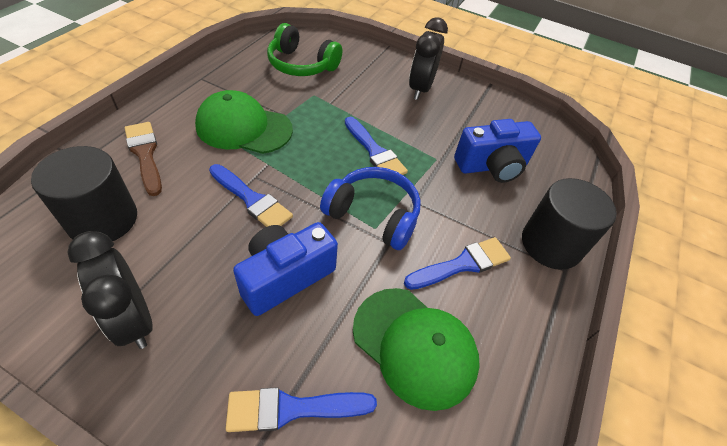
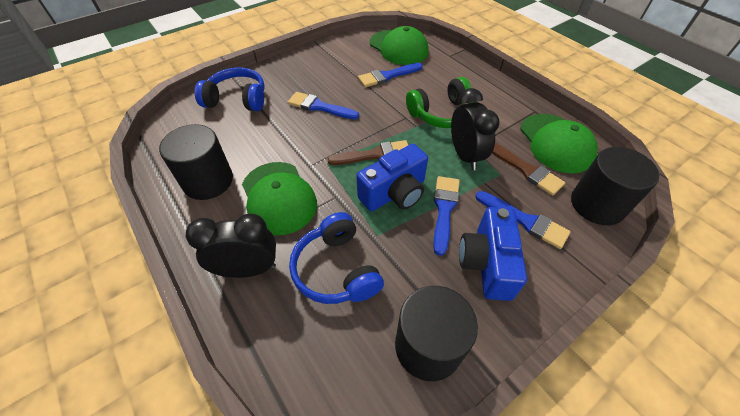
black cylinder: [31,146,137,241] [522,178,617,270] = 2 -> [159,124,233,200] [395,286,478,381] [571,147,659,225] = 3
blue headphones: [320,167,421,250] = 1 -> [195,67,265,111] [289,212,384,304] = 2
brown brush: [125,122,162,196] = 1 -> [327,140,408,165] [492,143,565,196] = 2
green cap: [195,90,293,154] [353,288,480,411] = 2 -> [242,162,317,235] [370,26,429,65] [520,114,597,173] = 3

